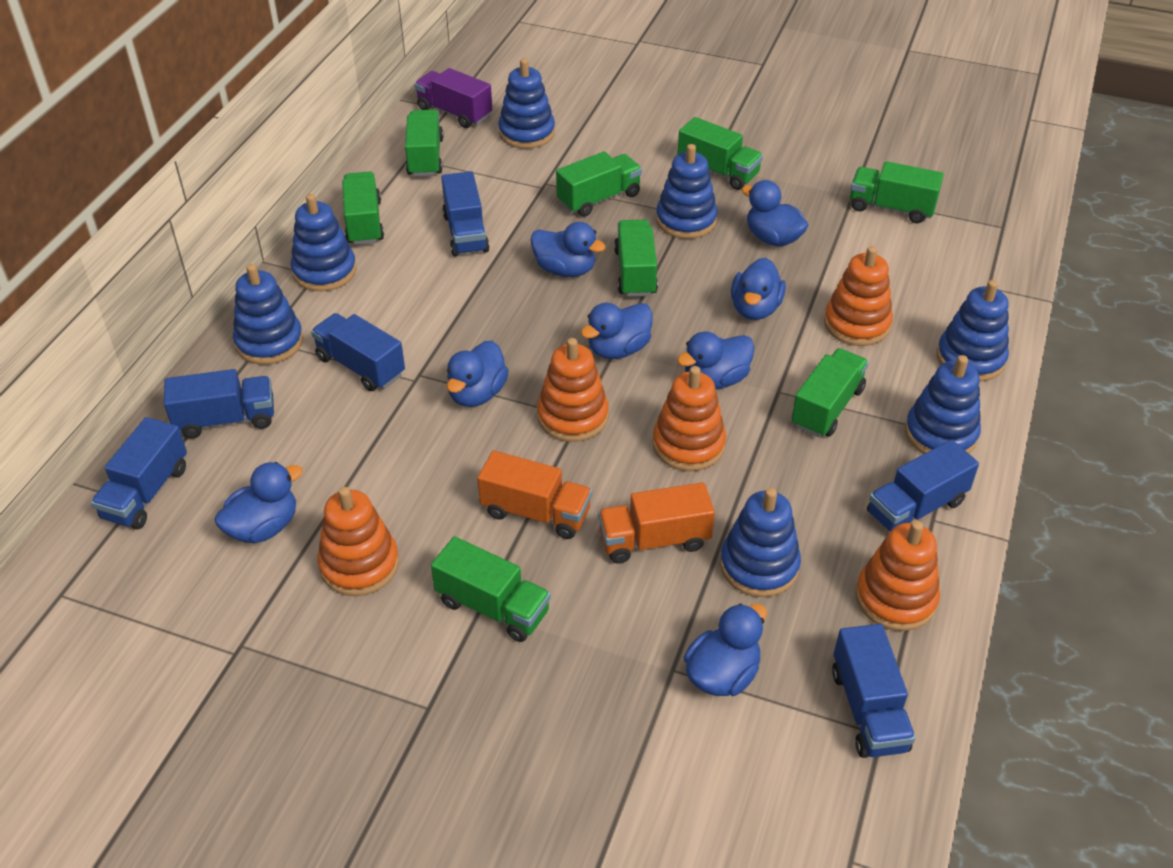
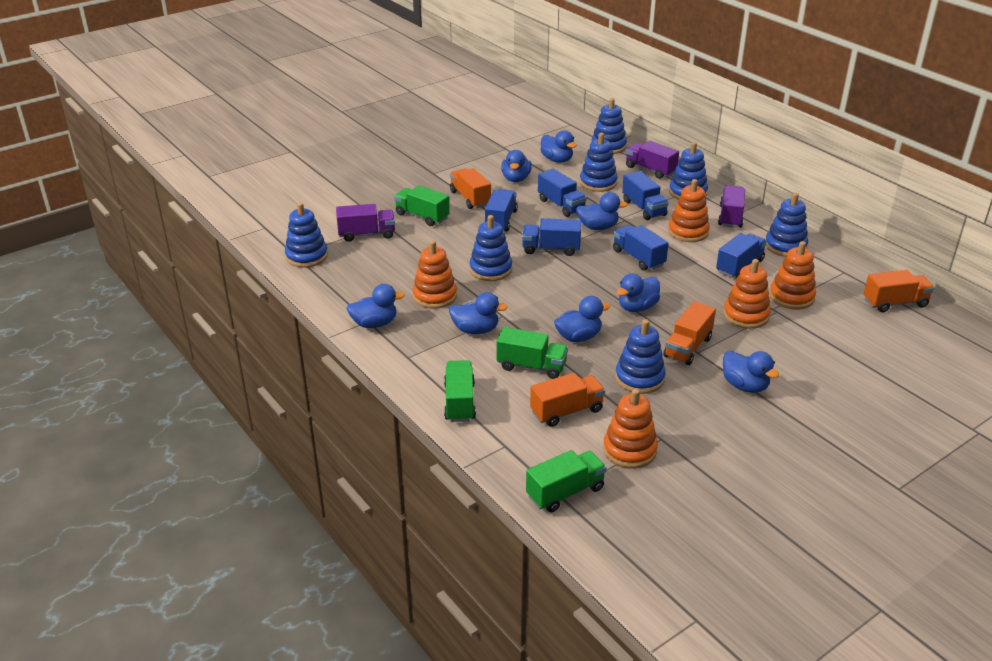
green truck: [342,171,384,245] [405,110,444,177] [431,536,551,642] [556,151,642,217] [614,220,658,297] [677,117,763,190] [791,348,869,437] [850,161,944,223] = 8 -> [394,185,450,226] [444,360,476,422] [497,327,568,379] [526,450,607,512] = 4
orange truck: [477,450,592,539] [598,482,715,564] = 2 -> [450,168,491,209] [530,373,605,427] [663,301,716,365] [864,270,934,313] = 4
purple truck: [415,68,492,128] = 1 -> [336,204,395,242] [626,141,679,179] [718,185,745,228] = 3

